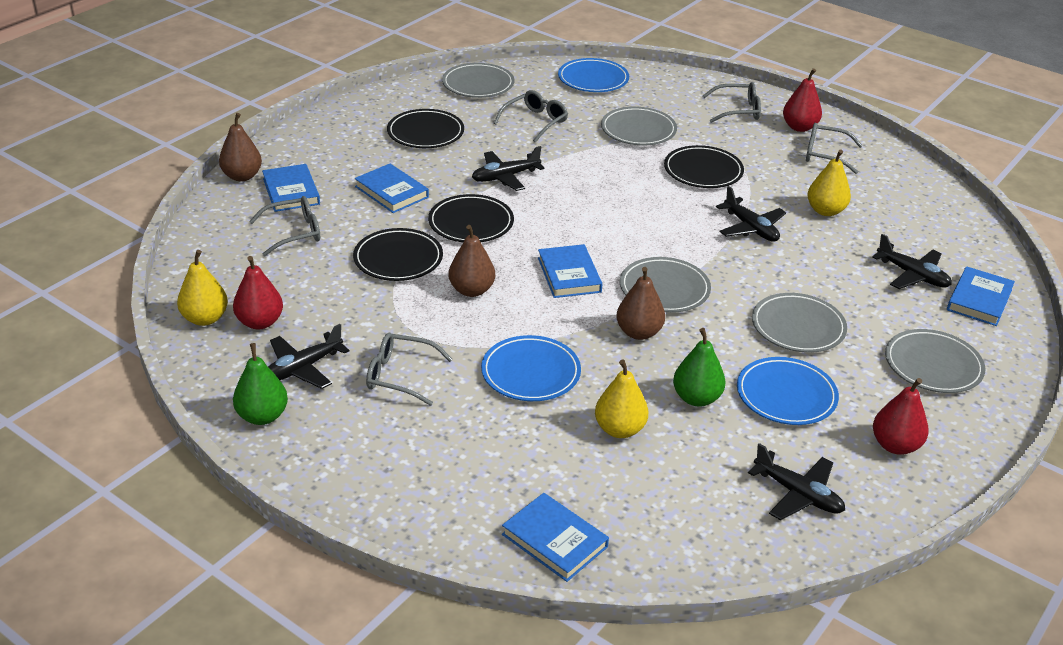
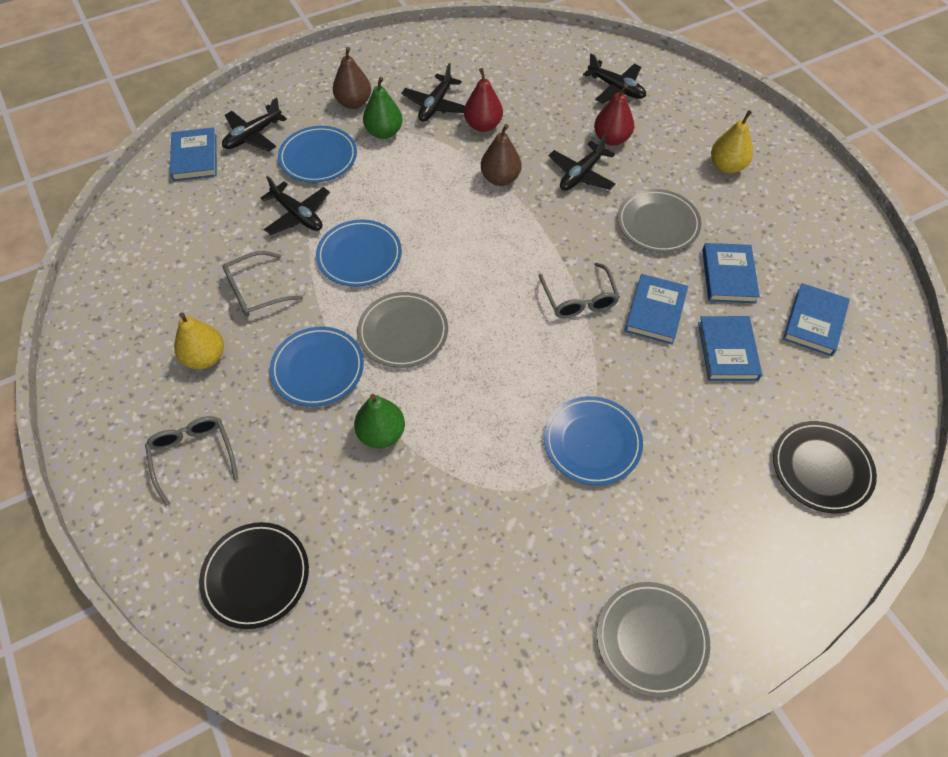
black plate: [353,228,443,281] [387,109,464,148] [428,194,514,242] [664,145,744,188] = 4 -> [199,522,309,629] [773,421,877,513] = 2
blue plate: [481,335,581,401] [558,58,629,92] [737,357,839,425] = 3 -> [270,327,364,407] [278,126,357,183] [316,219,402,287] [544,396,643,485] = 4
brown pear: [219,113,262,181] [449,225,495,297] [616,267,665,340] = 3 -> [333,47,371,109] [481,124,522,186] = 2
grey glasses: [249,196,320,256] [366,333,452,406] [494,90,568,143] [703,82,761,123] [806,123,863,174] = 5 -> [145,416,238,506] [222,251,303,317] [539,262,620,319] = 3
grey plate: [442,63,514,98] [601,107,677,145] [620,257,711,313] [752,293,847,353] [885,329,985,393] = 5 -> [357,292,448,368] [597,582,710,698] [617,189,702,253] = 3
red pear: [233,256,283,329] [783,68,822,132] [873,378,929,455] = 3 -> [464,68,503,132] [594,84,634,146] = 2
yellow pear: [177,250,228,326] [595,359,648,438] [808,149,851,216] = 3 -> [174,312,224,369] [711,110,753,173] = 2

